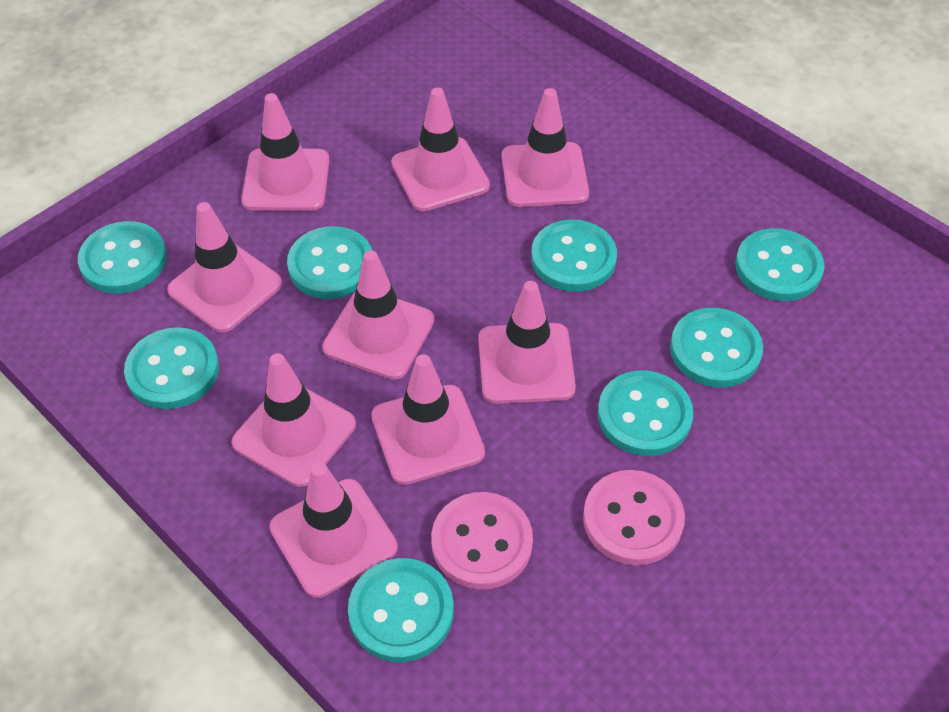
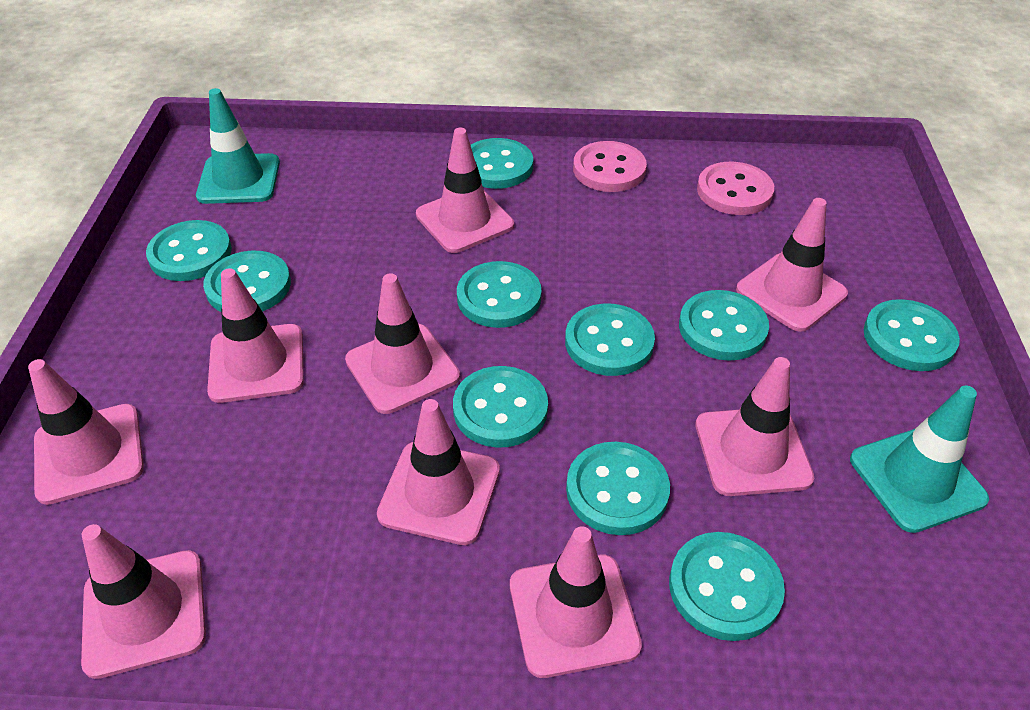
turquoise button: [78,221,167,294] [124,327,219,409] [287,226,372,299] [348,558,454,662] [531,220,617,292] [597,371,694,456] [670,308,763,388] [735,228,824,301] = 8 -> [146,220,232,281] [203,251,291,312] [453,366,548,448] [457,261,542,328] [471,138,533,189] [565,304,655,376] [566,442,670,535] [669,532,785,641] [679,290,769,361] [864,299,960,371] = 10
turquoise traffic cone: none = 0 -> [196,88,280,204] [850,386,989,533] = 2

